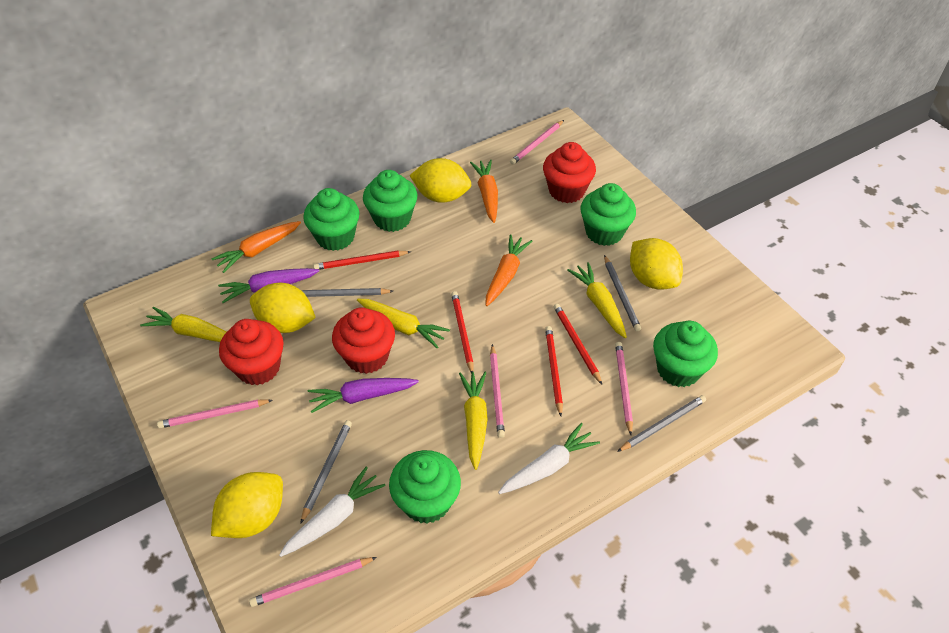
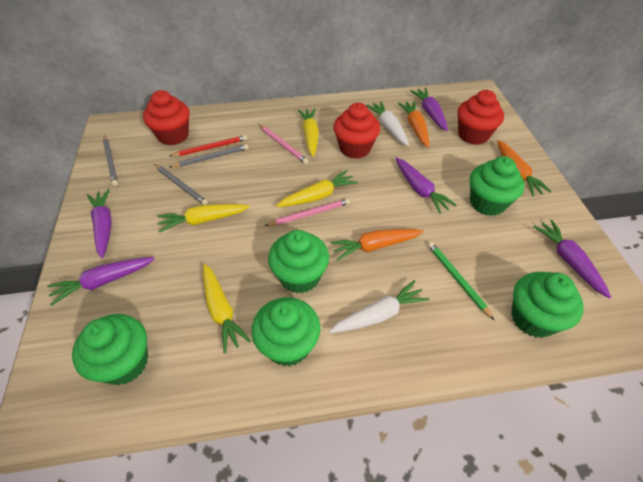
green pencil: none = 0 -> [428,242,494,320] = 1
grey pencil: [300,420,352,524] [301,288,393,297] [604,255,641,331] [617,395,706,452] = 4 -> [103,135,118,186] [154,164,208,205] [169,144,249,167] = 3
pink pencil: [157,399,273,428] [249,557,377,607] [490,344,505,438] [510,120,564,165] [615,342,633,435] = 5 -> [259,125,308,164] [264,198,350,226] = 2
purple carrot: [218,268,319,303] [308,378,419,413] = 2 -> [47,257,155,306] [87,189,112,258] [395,157,457,214] [410,88,448,131] [533,220,611,299] = 5
red pencil: [313,251,411,270] [451,291,474,373] [545,326,563,416] [554,304,602,384] = 4 -> [170,135,247,157] = 1
yellow lemon: [211,472,283,538] [250,283,316,333] [410,158,471,203] [630,238,683,290] = 4 -> none = 0

